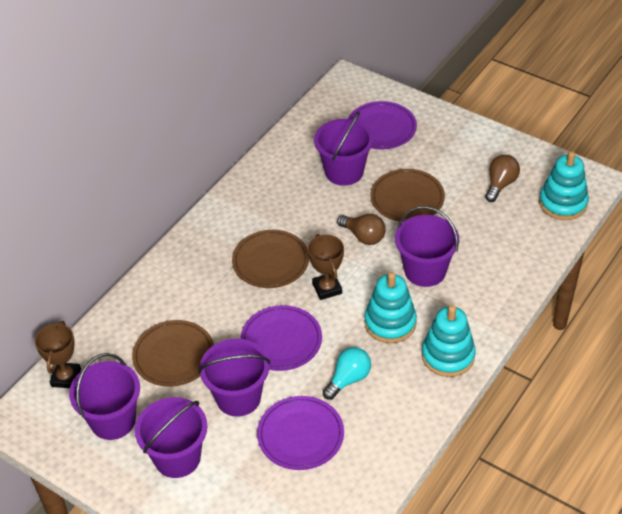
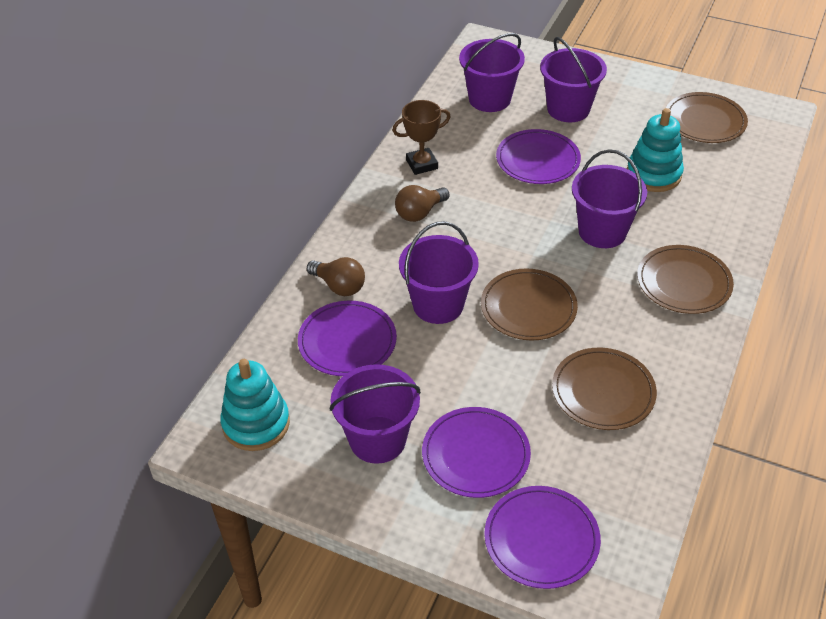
brown plate: [132,320,214,387] [232,230,309,288] [370,169,445,222] = 3 -> [481,269,578,341] [552,348,657,430] [637,245,734,314] [666,92,748,143] = 4
brown trophy: [35,321,81,388] [308,234,344,300] = 2 -> [392,100,451,175] = 1
purple plate: [240,305,322,371] [257,396,344,470] [348,101,417,149] = 3 -> [298,301,397,376] [422,407,531,498] [484,486,601,589] [496,129,581,184] = 4
turquoise light bulb: [323,347,371,400] = 1 -> none = 0
turquoise stacking toy: [364,272,417,343] [422,305,476,377] [539,151,589,220] = 3 -> [220,359,290,451] [627,108,684,192] = 2

